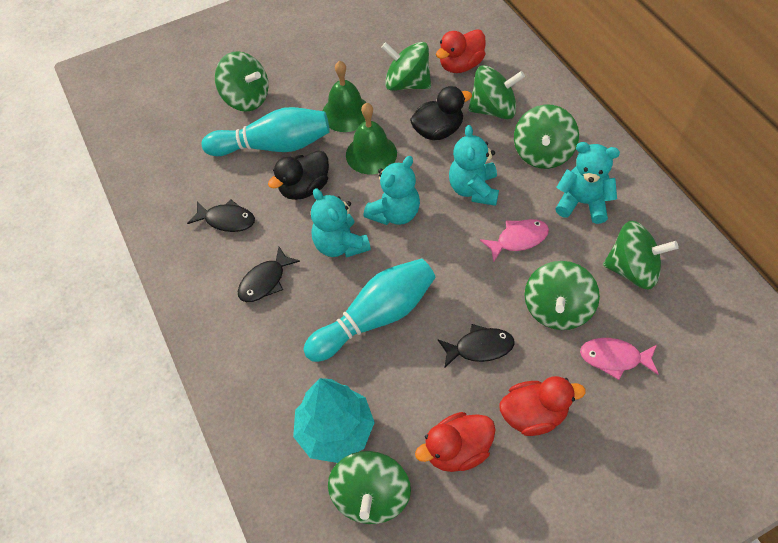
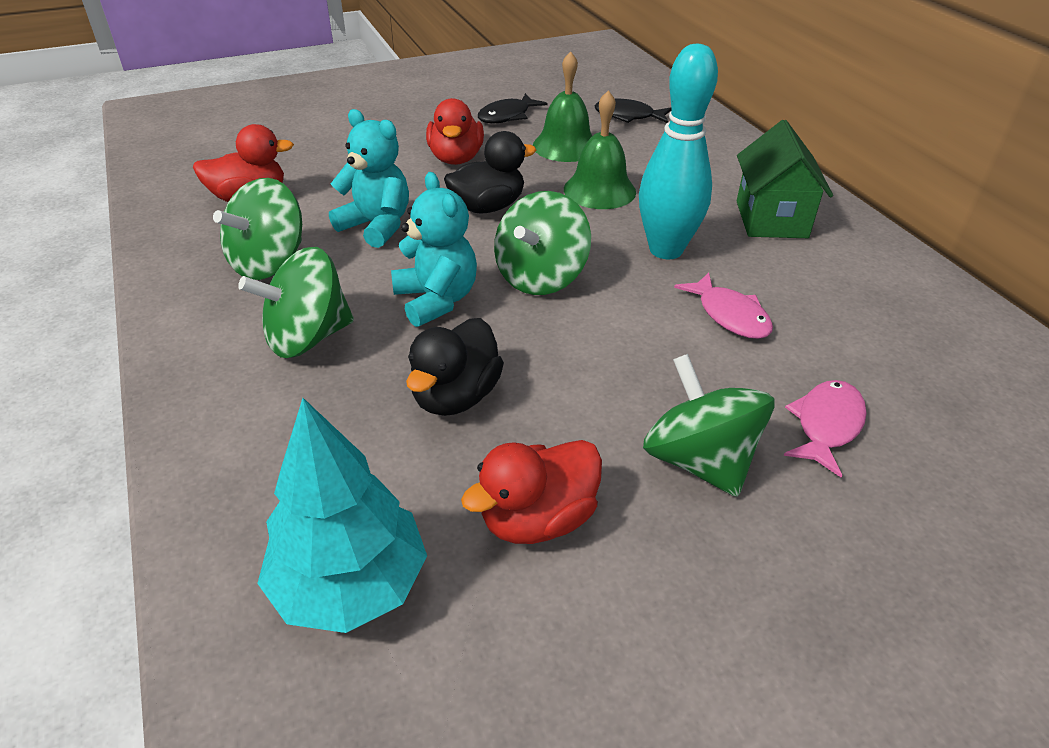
black fish: [187,199,255,232] [238,247,300,302] [438,324,514,367] = 3 -> [478,93,547,123] [594,98,671,123] = 2
green house: none = 0 -> [737,120,833,238] = 1
green spinning top: [215,51,268,112] [328,451,411,524] [381,42,431,91] [468,65,525,119] [514,105,579,169] [525,261,600,330] [603,221,679,289] = 7 -> [213,178,302,280] [238,247,354,358] [494,191,591,295] [643,354,775,497] = 4
turquoise bowling pin: [202,107,330,156] [304,258,436,362] = 2 -> [639,44,718,259] = 1
turquoise teddy bear: [311,188,371,258] [363,156,420,225] [449,125,499,206] [555,142,620,224] = 4 -> [329,109,409,248] [391,172,477,327] = 2

